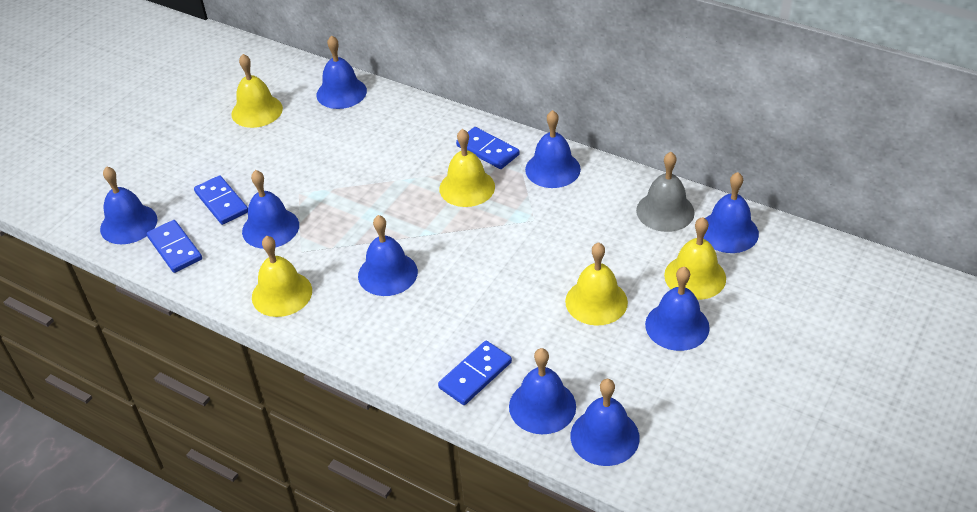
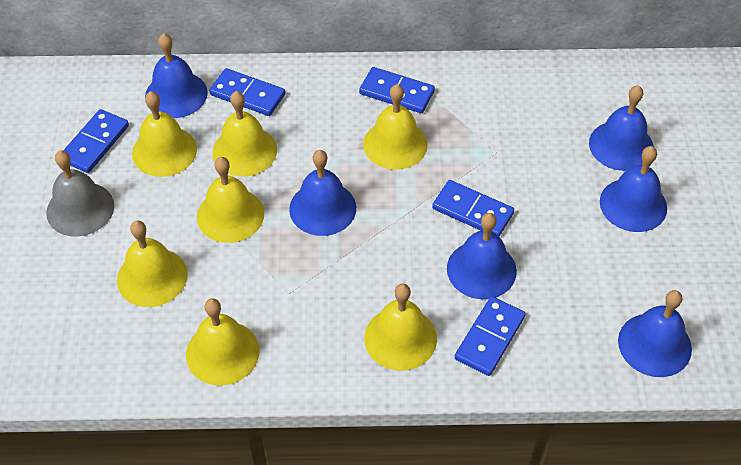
blue bell: [100,166,158,244] [242,170,299,249] [316,35,367,109] [358,215,418,296] [509,348,576,434] [525,110,581,188] [570,379,640,466] [645,267,710,351] [703,172,759,253] = 9 -> [145,33,208,118] [289,150,356,236] [447,213,517,299] [589,85,654,171] [600,146,667,232] [618,290,692,377] = 6
blue domino: [147,220,202,273] [194,175,248,225] [438,341,512,405] [456,127,520,169] = 4 -> [63,109,129,173] [209,68,285,116] [359,67,435,113] [432,180,514,236] [455,296,525,376] = 5
yellow bell: [231,54,283,128] [252,236,312,317] [439,129,495,207] [565,242,628,326] [664,217,726,300] = 5 -> [117,221,188,307] [132,91,197,177] [186,298,259,386] [197,157,264,243] [212,91,277,177] [363,84,428,170] [364,284,437,371] = 7

